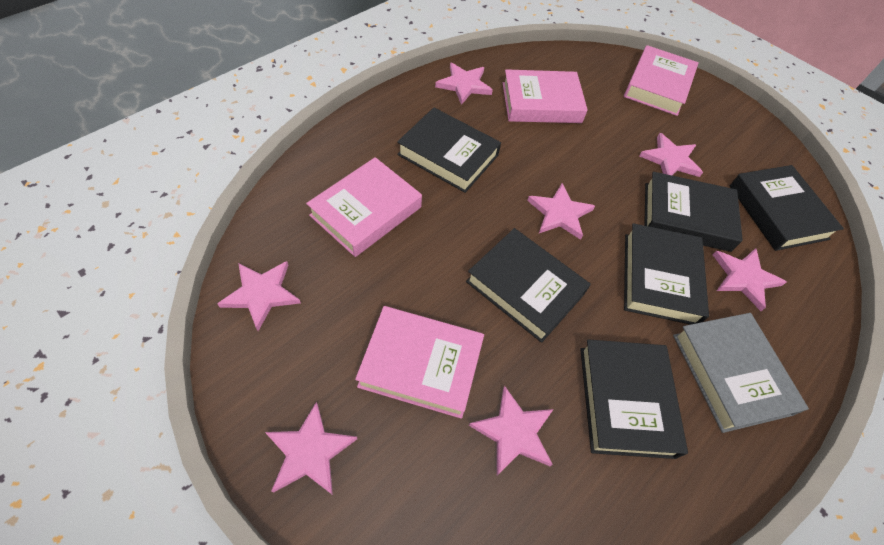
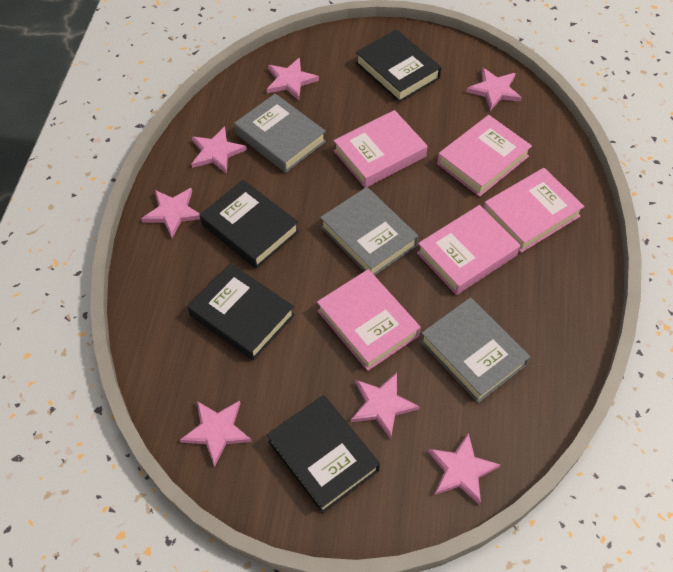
black book: [397,108,501,193] [466,228,591,343] [580,339,688,459] [624,223,709,325] [644,172,743,252] [730,165,844,251] = 6 -> [187,263,295,361] [200,180,299,269] [267,395,380,514] [356,29,441,103] = 4
grey book: [673,313,809,433] = 1 -> [234,94,326,173] [320,187,418,276] [420,297,530,403] = 3
pink book: [306,157,422,257] [355,306,484,419] [503,69,588,123] [624,45,699,116] = 4 -> [317,269,421,371] [333,110,427,188] [417,205,520,295] [437,115,532,197] [483,168,584,253] = 5

